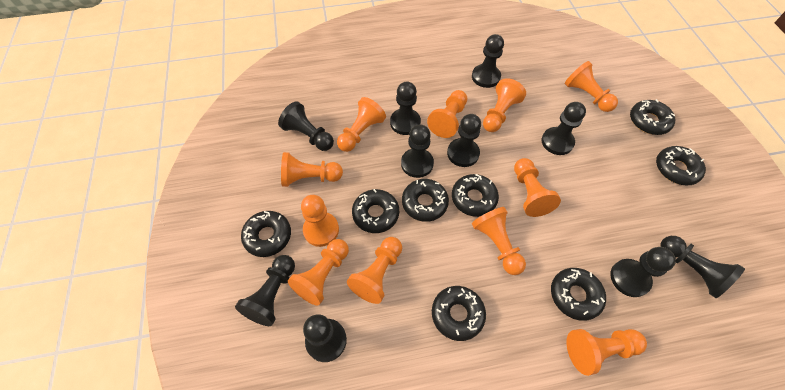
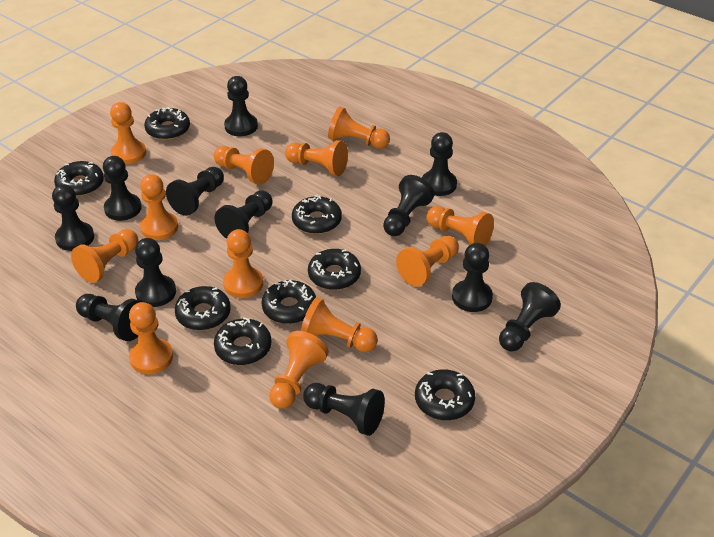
black pawn: [235,255,295,326] [278,101,334,151] [303,314,347,362] [390,81,421,135] [401,125,434,178] [447,114,481,167] [472,34,504,88] [542,102,586,155] [610,247,676,297] [660,236,745,298] = 10 -> [52,184,94,251] [76,294,141,341] [103,156,142,221] [135,238,176,307] [166,167,224,216] [215,190,272,239] [224,76,258,136] [303,383,385,436] [383,175,434,236] [422,132,457,196] [452,243,493,312] [499,282,561,351] = 12
orange pawn: [281,152,343,187] [288,239,349,306] [301,195,339,247] [337,97,386,152] [347,237,402,304] [427,90,467,138] [472,207,526,275] [483,78,526,132] [514,158,561,217] [565,61,618,112] [567,329,647,376] = 11 -> [71,229,139,283] [110,102,146,164] [129,302,173,374] [140,174,178,240] [214,146,274,185] [223,229,263,298] [269,331,329,409] [285,140,348,176] [301,297,378,352] [328,106,390,149] [396,236,459,287] [426,206,494,246] = 12

